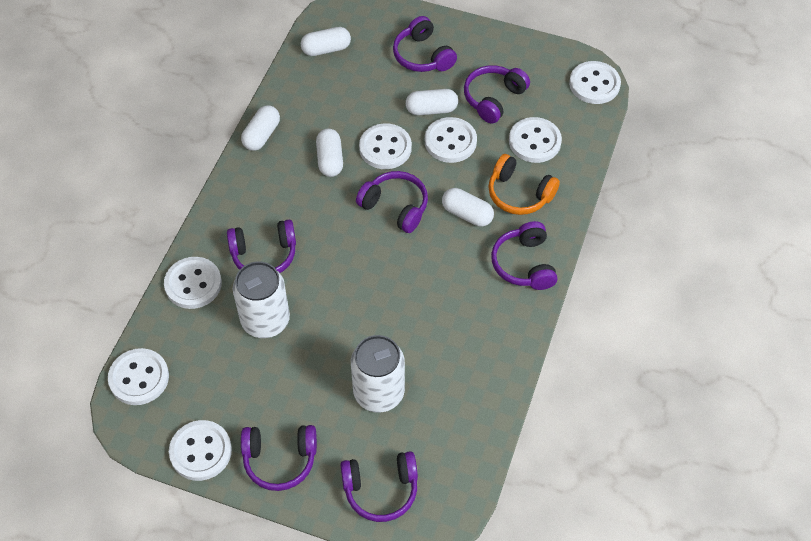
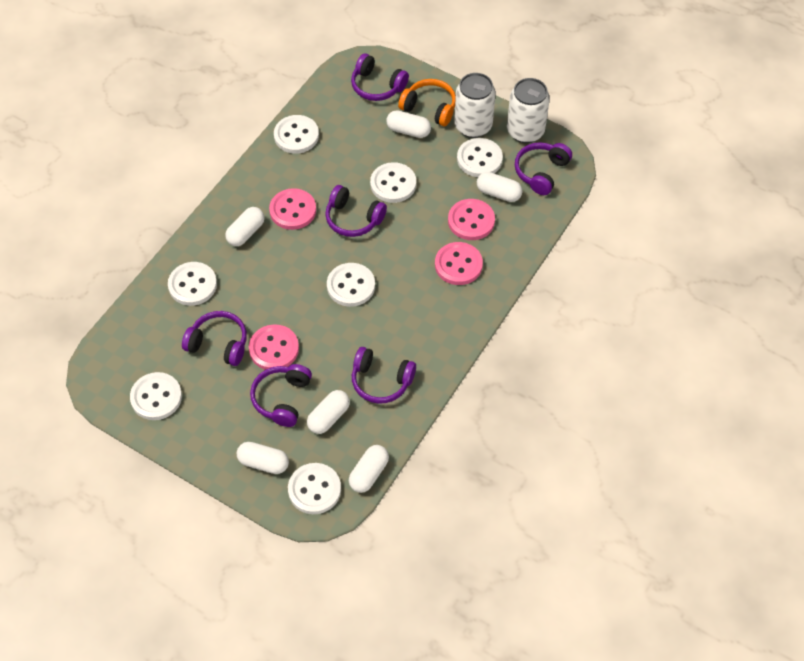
pink button: none = 0 -> [249,324,299,370] [269,188,316,230] [435,242,483,285] [448,199,495,240] = 4
purple headphones: [227,220,296,273] [241,425,317,491] [340,451,418,522] [356,171,428,233] [393,16,457,72] [464,65,530,123] [491,221,557,290] = 7 -> [182,311,247,366] [250,364,312,427] [325,185,387,237] [351,53,409,101] [352,347,416,404] [515,142,572,195] = 6
white capsule: [241,105,280,151] [301,27,351,56] [316,128,343,177] [406,89,458,115] [442,188,494,227] = 5 -> [225,207,264,246] [236,442,289,474] [307,390,350,434] [349,445,389,493] [386,110,431,138] [477,172,522,202] = 6

